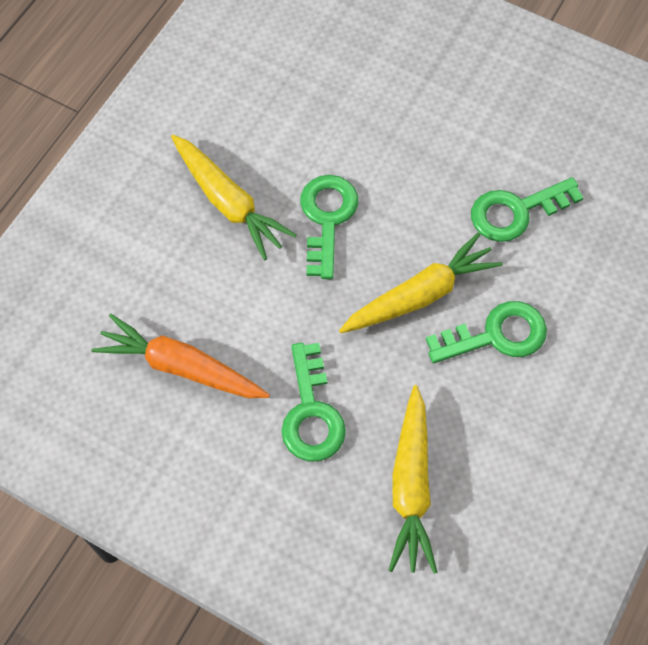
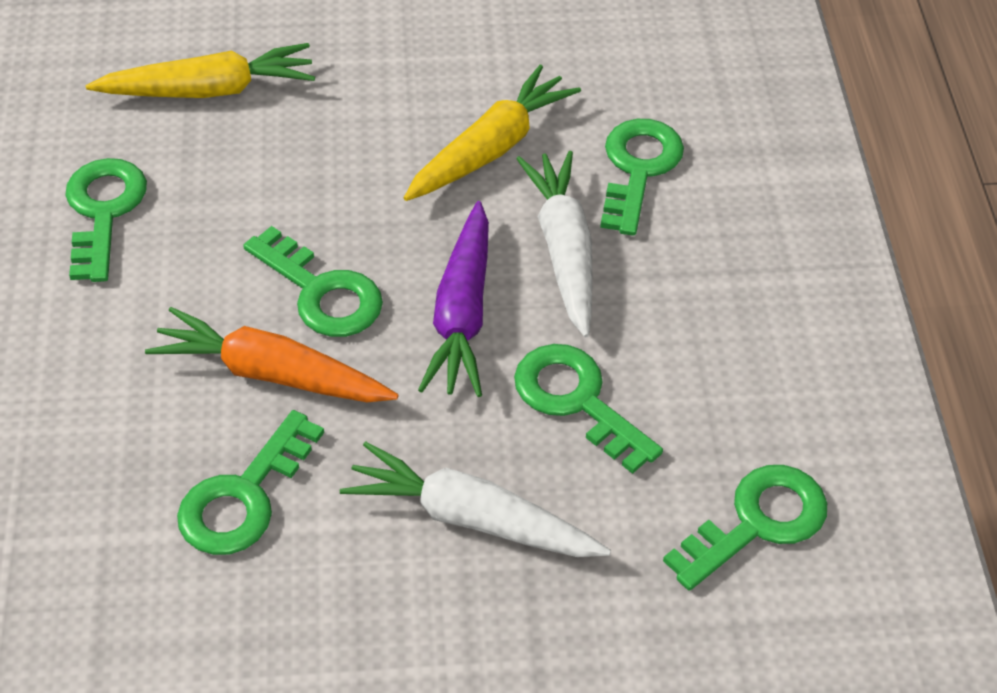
green key: [282,343,346,461] [300,175,358,279] [426,301,547,363] [471,177,584,242] = 4 -> [65,158,147,282] [177,410,324,555] [243,226,383,337] [514,344,663,474] [600,119,684,236] [663,465,827,591] = 6
purple carrot: none = 0 -> [418,201,489,397] = 1
white carrot: none = 0 -> [340,441,611,557] [516,151,593,337] = 2
yellow carrot: [171,135,296,260] [339,232,503,333] [388,385,438,574] = 3 -> [86,43,315,98] [404,65,581,201] = 2

